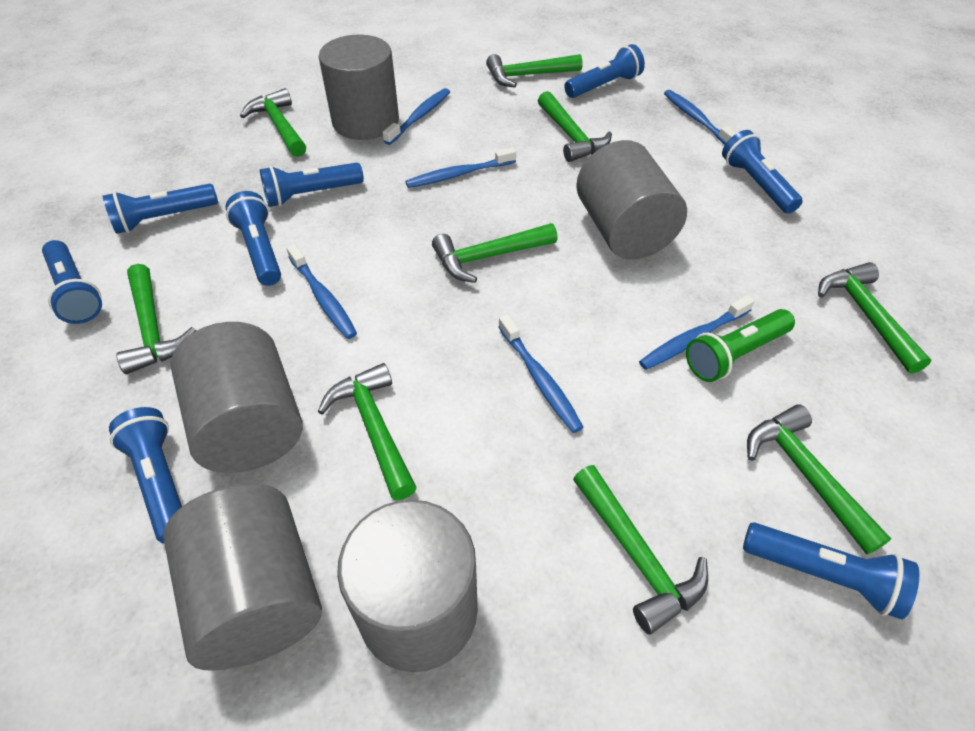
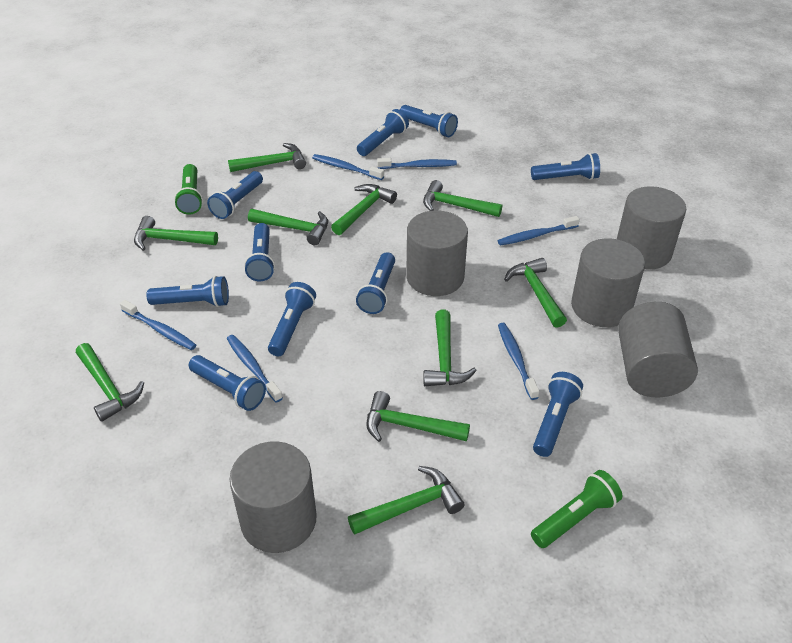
blue flashlight: [42,240,102,324] [103,184,218,234] [109,407,182,544] [225,191,281,286] [260,163,364,207] [564,44,645,98] [722,130,803,214] [743,522,919,619] = 8 -> [146,276,229,307] [189,355,266,411] [207,171,263,219] [244,223,275,281] [268,282,316,356] [356,252,395,314] [357,109,409,156] [400,105,458,137] [531,153,600,180] [533,372,583,457] = 10
green flashlight: [686,309,795,382] = 1 -> [174,164,203,214] [531,470,622,548] = 2
green hammer: [116,264,196,374] [240,88,306,157] [318,363,417,500] [432,223,558,283] [486,54,583,88] [538,91,612,162] [573,465,708,635] [747,405,891,555] [818,262,931,374] = 9 -> [76,343,144,422] [134,216,218,251] [228,143,306,172] [248,209,328,245] [331,184,397,235] [348,466,464,535] [366,391,470,442] [423,180,502,217] [423,310,477,386] [504,258,567,328] = 10

